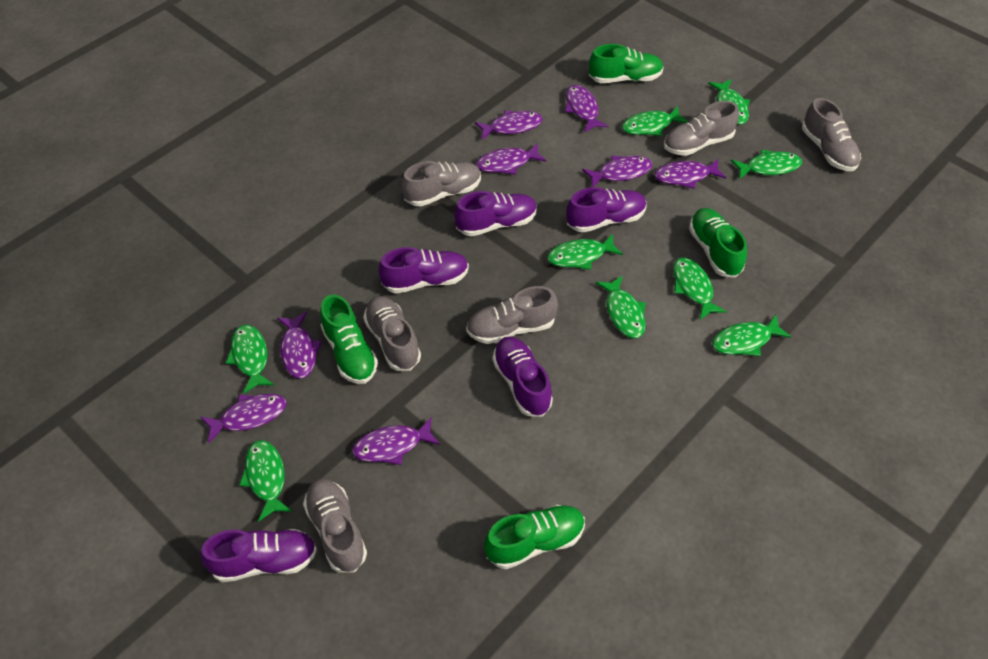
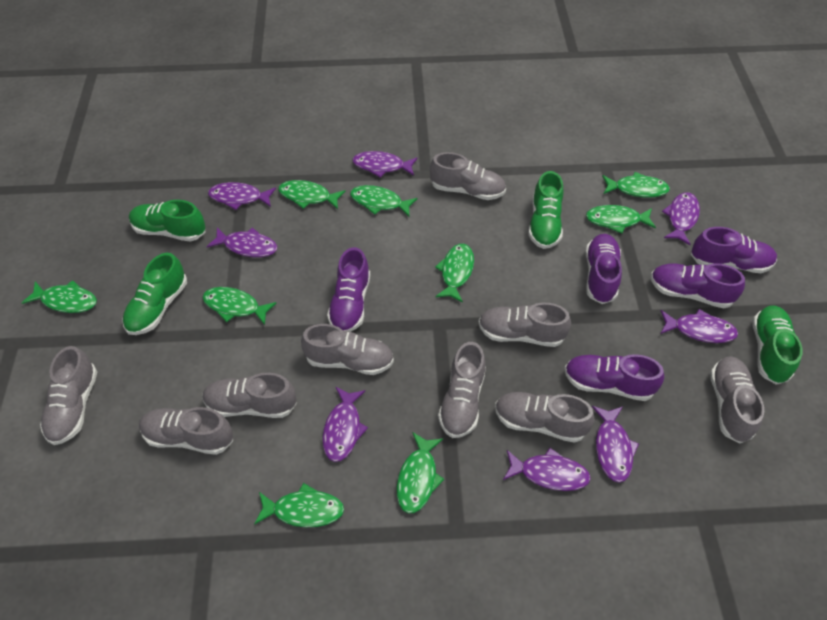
grey shoe: [303,479,367,573] [363,296,421,371] [401,161,481,207] [466,286,558,344] [664,101,739,156] [802,98,861,171] = 6 -> [40,346,97,445] [139,407,233,455] [202,373,297,418] [301,324,394,375] [430,152,506,200] [438,342,486,438] [479,303,571,347] [495,392,594,443] [710,356,764,443] = 9

